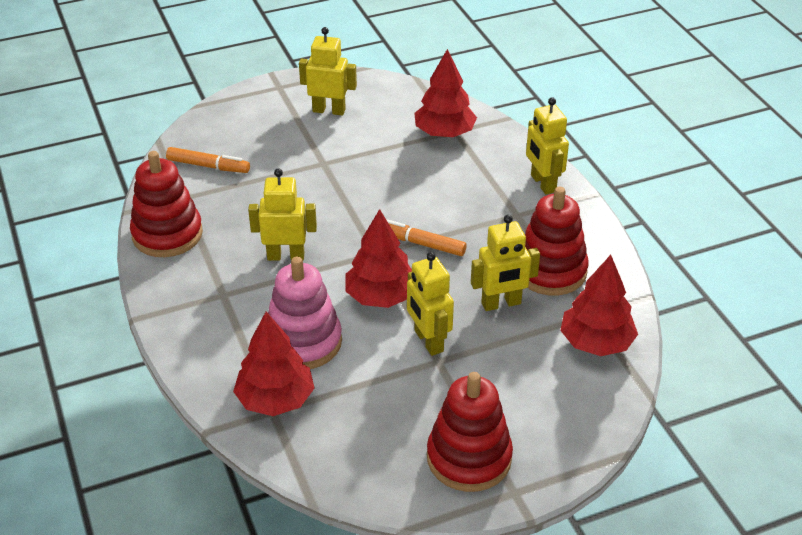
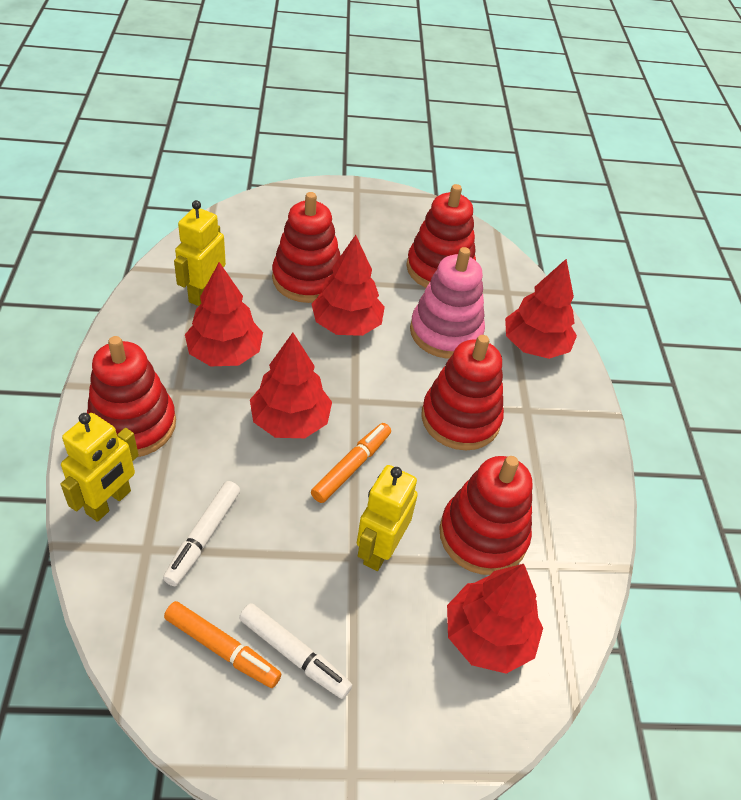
red stacking toy: [130,151,203,257] [427,372,513,492] [525,187,589,295] = 3 -> [87,336,176,457] [272,192,341,303] [406,184,476,288] [421,335,504,450] [439,456,533,575] = 5
red tree: [233,312,315,416] [345,209,412,308] [414,49,477,137] [560,255,638,356] = 4 -> [185,262,263,366] [250,333,332,438] [312,235,385,336] [447,564,543,674] [505,259,577,359] = 5
white marker: none = 0 -> [163,481,240,586] [239,603,352,699] = 2
yellow robot: [248,168,317,261] [299,27,357,115] [407,252,454,356] [471,215,540,311] [526,97,569,195] = 5 -> [61,413,139,522] [174,200,226,306] [357,465,418,571] = 3

